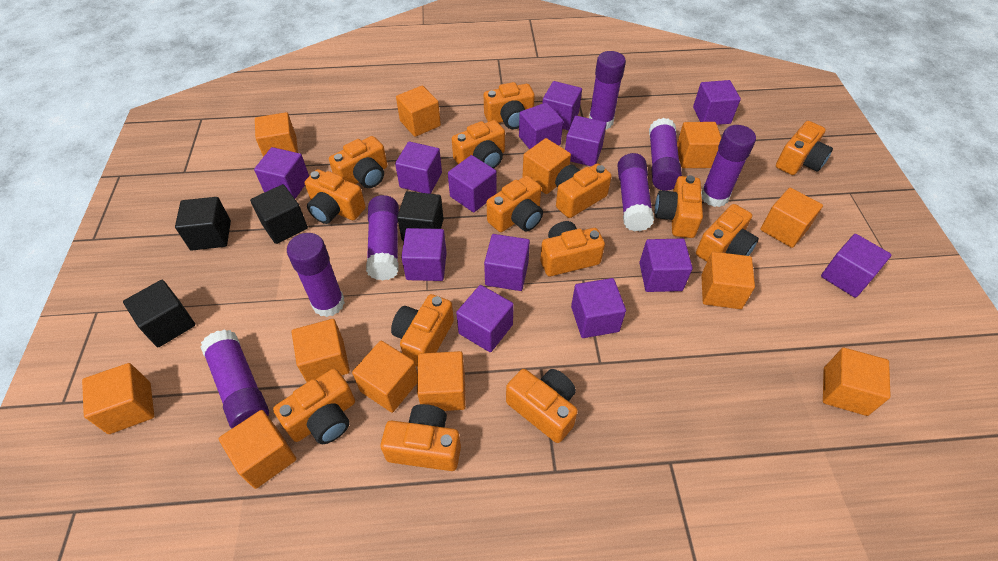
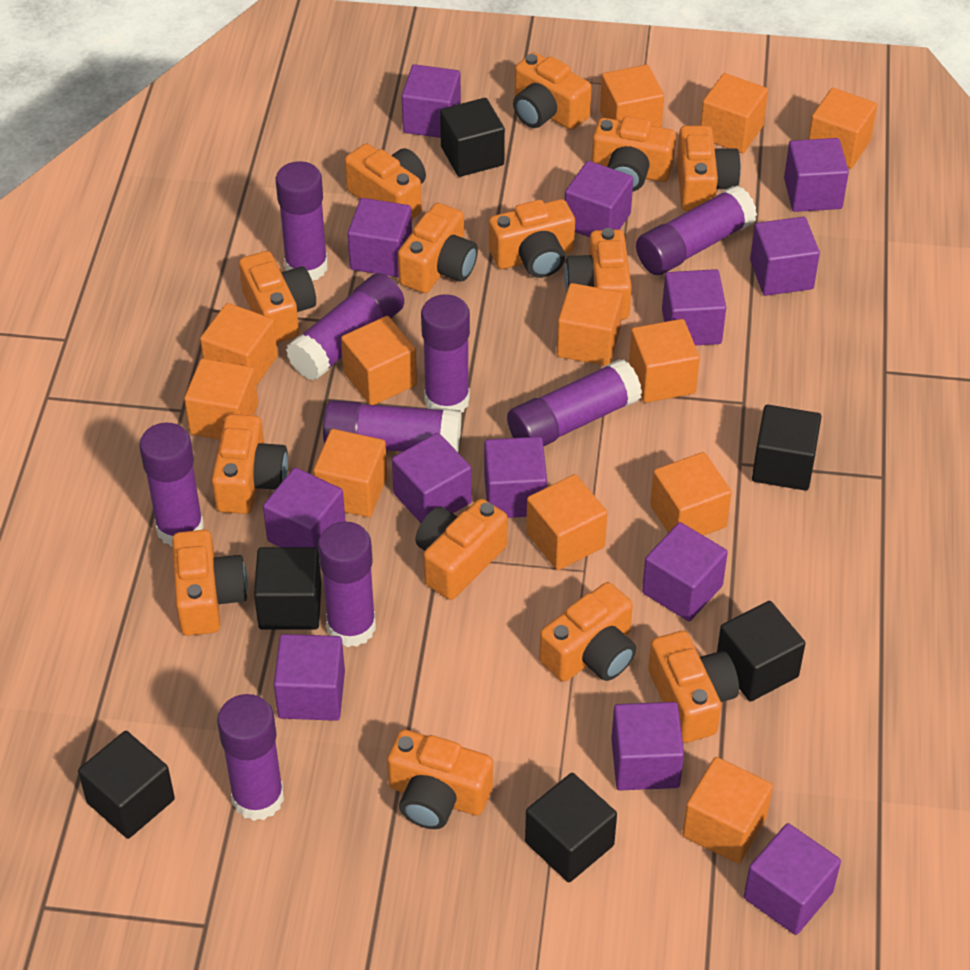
black cube: [123,280,195,347] [175,197,231,250] [250,184,308,244] [397,191,444,241] = 4 -> [78,731,175,839] [254,547,321,630] [440,98,505,177] [525,773,617,882] [717,601,805,701] [752,405,821,491] = 6
purple glue stick: [201,330,269,428] [287,233,345,317] [366,195,399,281] [589,51,626,130] [617,153,654,232] [649,118,682,191] [701,125,756,207] = 7 -> [139,423,204,547] [217,694,284,821] [276,161,328,281] [286,273,404,381] [318,521,376,647] [323,400,461,452] [421,294,470,413] [507,359,642,447] [636,185,757,275] = 9

